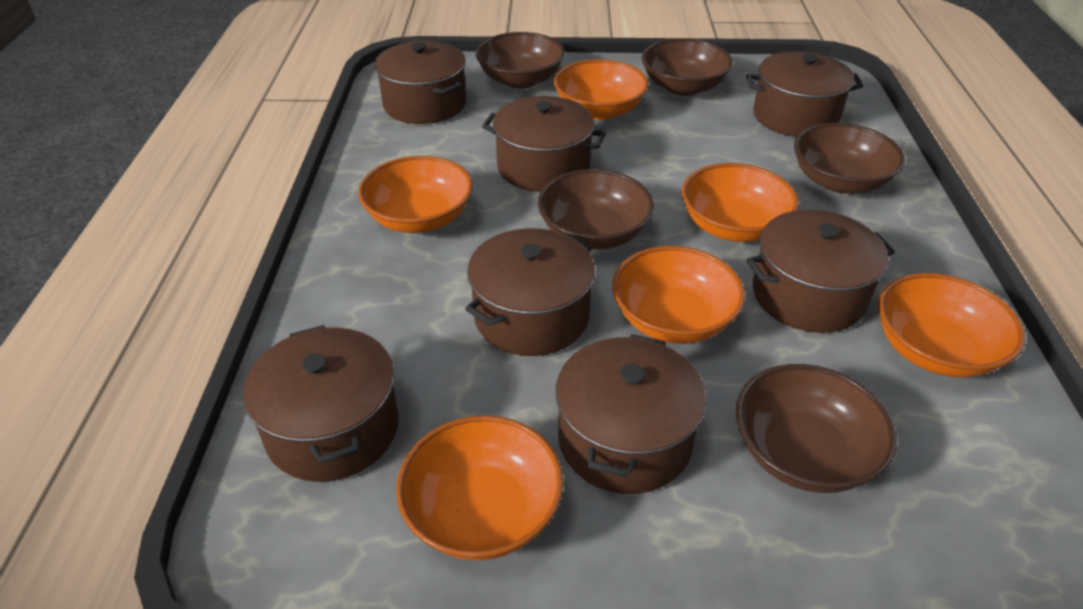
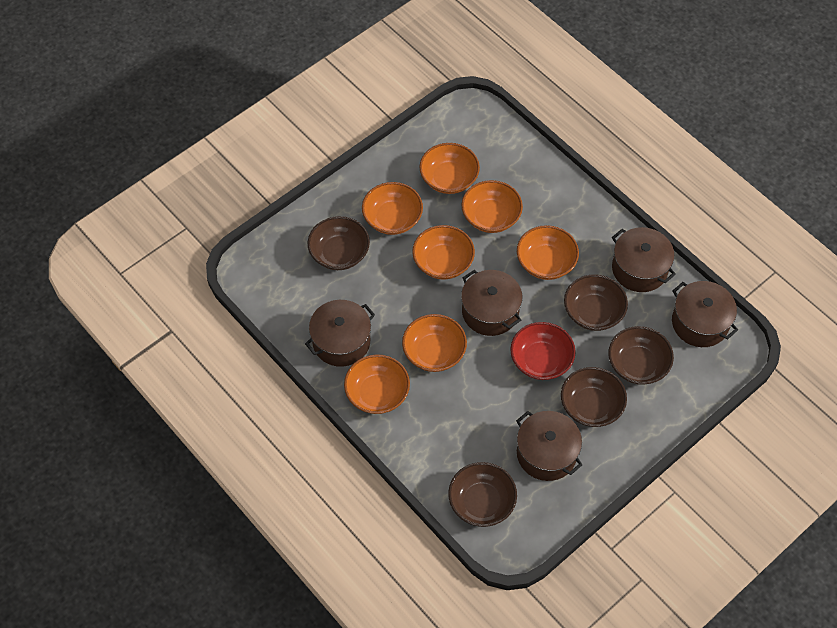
brown pot: [243,325,399,482] [374,41,466,124] [465,228,595,356] [482,96,606,192] [556,334,706,494] [746,51,864,137] [746,210,895,333] = 7 -> [305,300,375,367] [461,270,523,336] [516,411,582,481] [612,227,676,292] [672,281,738,347] = 5
orange bowl: [358,156,473,233] [396,415,564,560] [554,59,649,120] [612,246,745,344] [682,163,799,242] [878,273,1025,378] = 6 -> [344,354,410,414] [362,182,423,235] [402,314,467,372] [412,225,475,280] [420,143,480,194] [461,180,523,233] [517,225,579,280] = 7
red bowl: none = 0 -> [510,322,576,380] = 1

